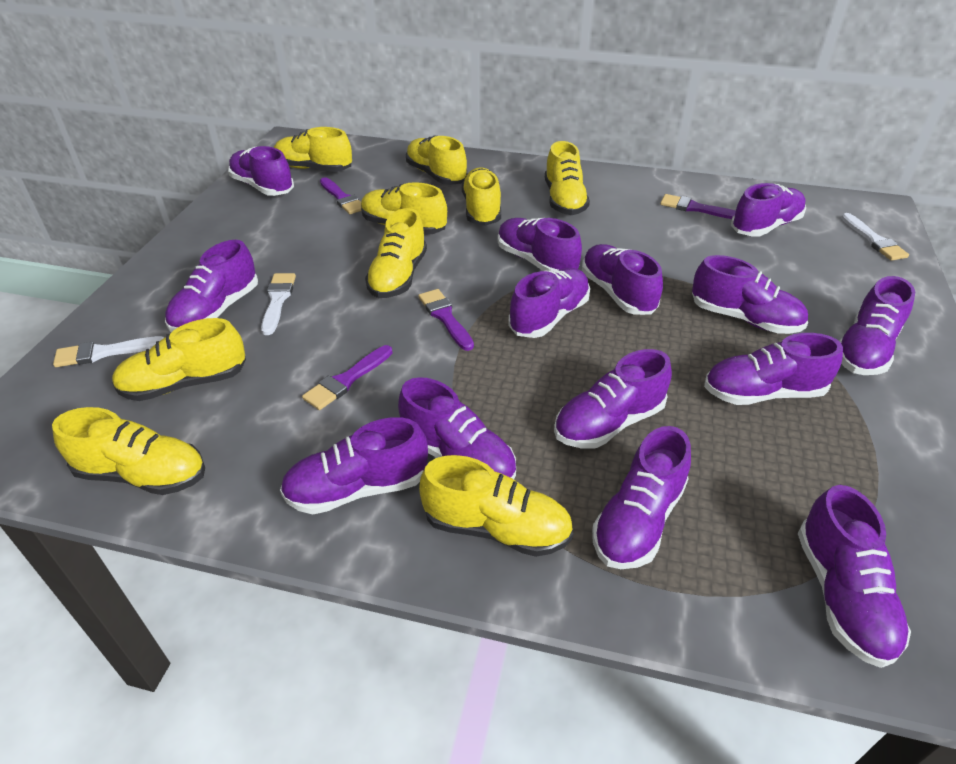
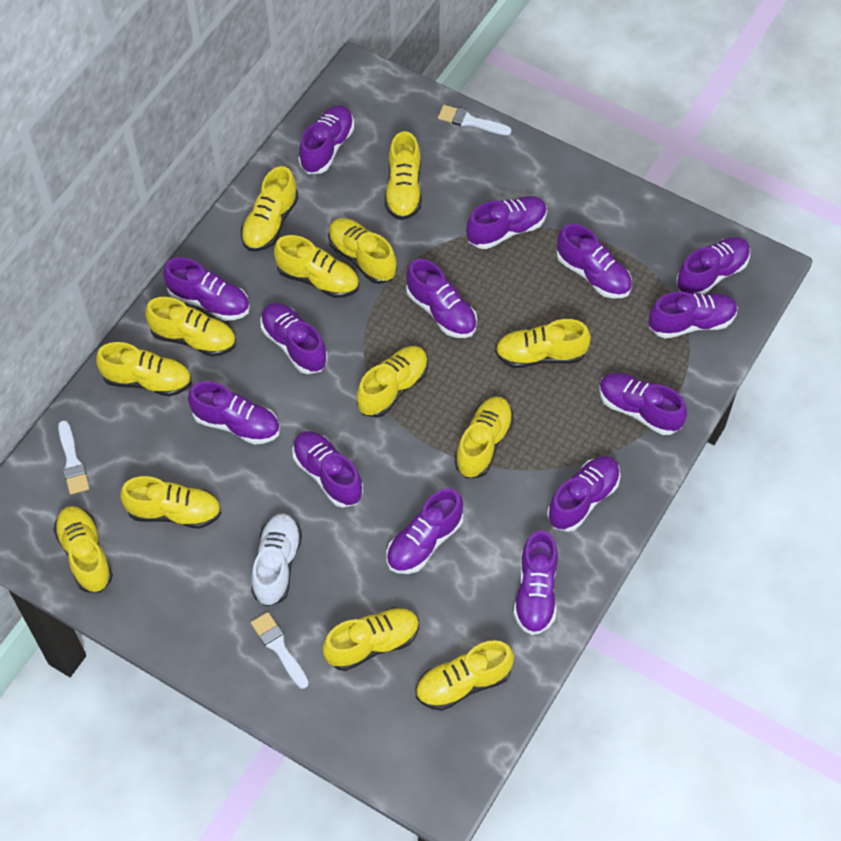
purple brush: [302,345,392,410] [320,177,362,214] [418,289,474,351] [660,194,736,219] = 4 -> none = 0
white shoe: none = 0 -> [251,513,302,606] = 1
yellow shoe: [52,407,205,495] [112,318,246,401] [274,127,352,172] [361,182,447,235] [365,208,427,298] [406,136,467,185] [419,455,574,557] [462,167,501,226] [545,141,590,215] = 9 -> [53,506,113,592] [96,342,192,397] [120,476,221,529] [145,297,236,357] [241,166,298,251] [274,235,359,298] [322,607,419,671] [328,218,397,284] [357,346,428,418] [385,131,422,220] [416,640,514,711] [455,396,514,478] [495,319,591,368] = 13

